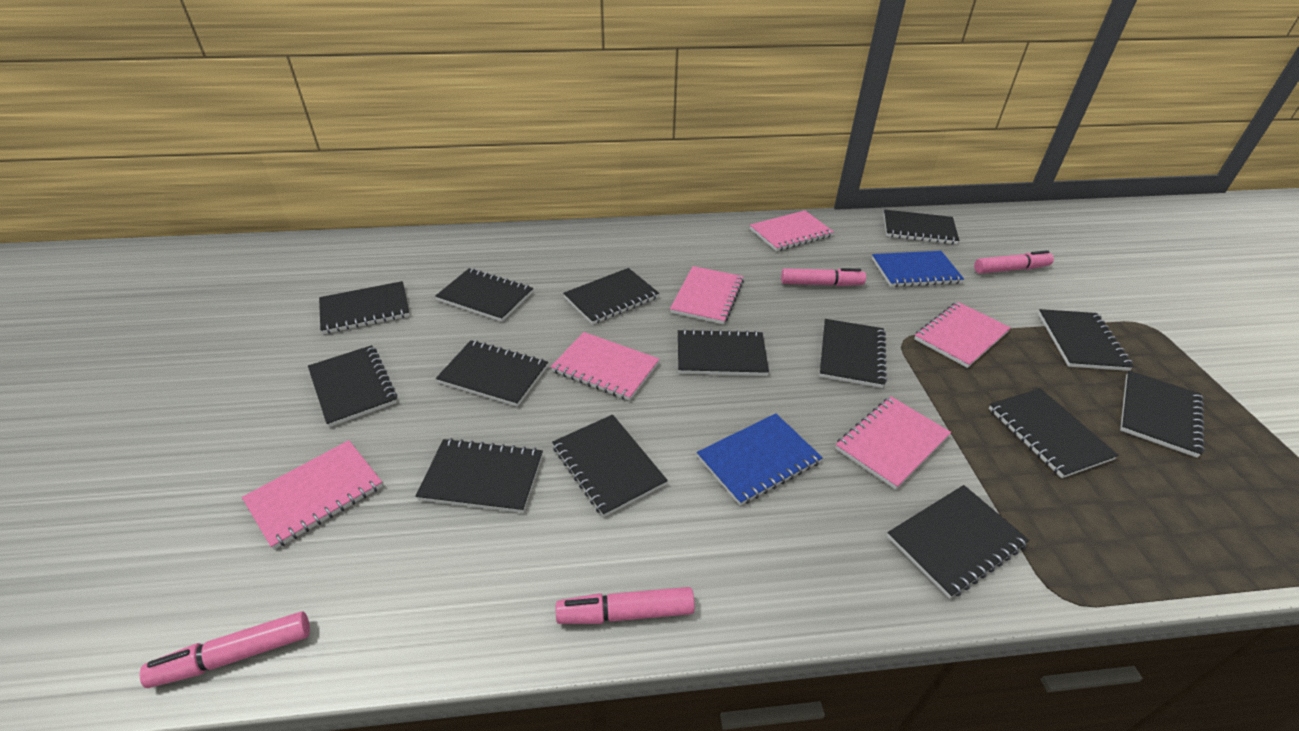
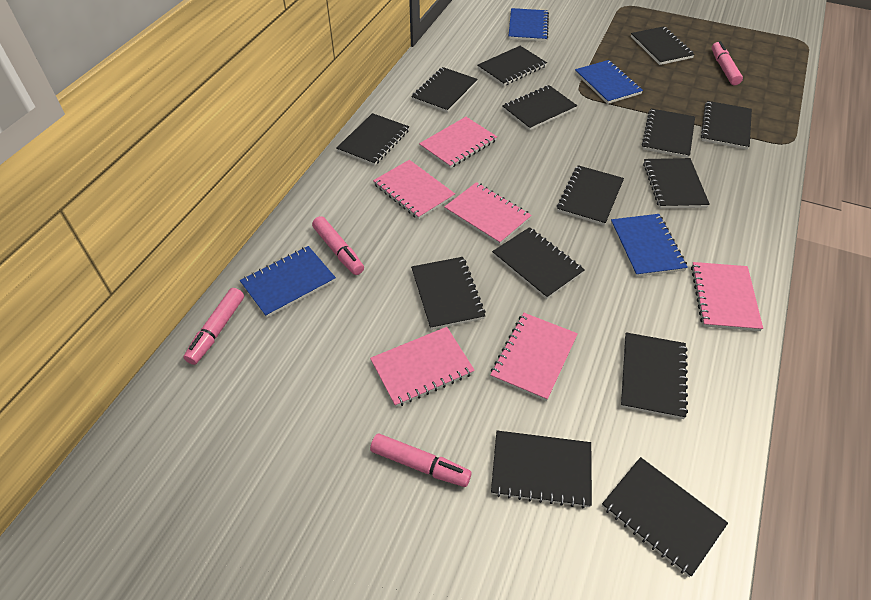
blue notebook: [697,414,823,506] [872,251,964,287] = 2 -> [240,246,336,318] [508,8,549,42] [575,60,643,104] [611,214,688,277] = 4

